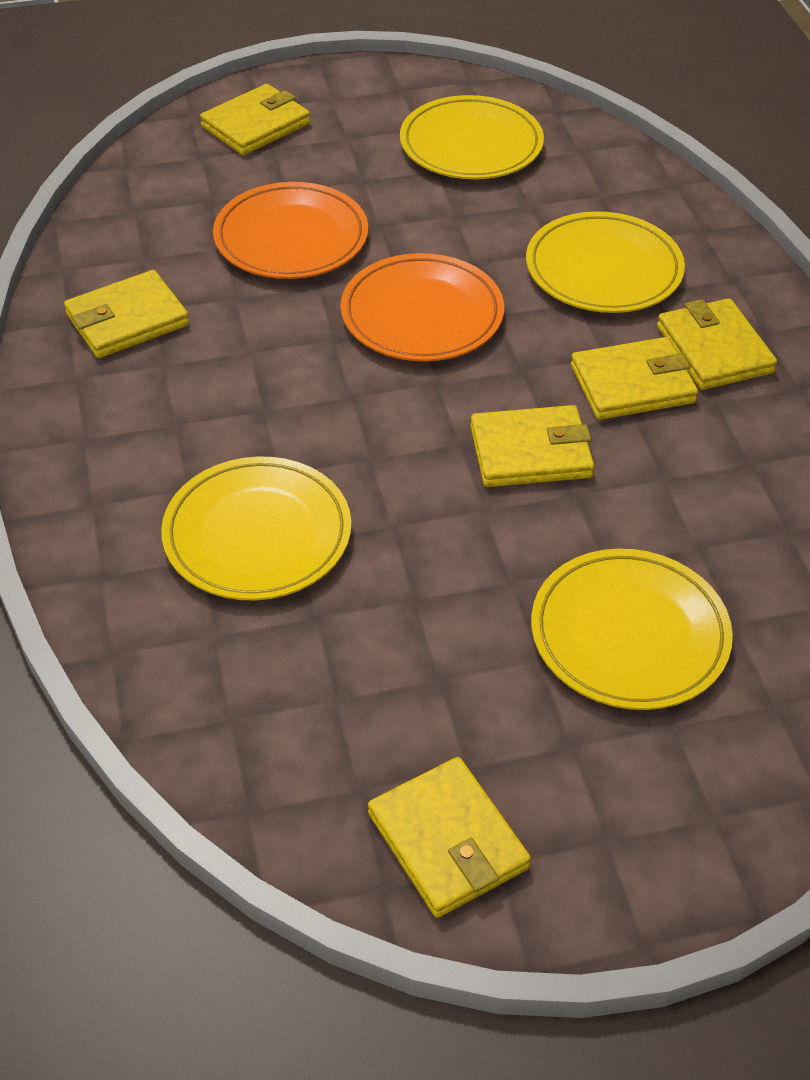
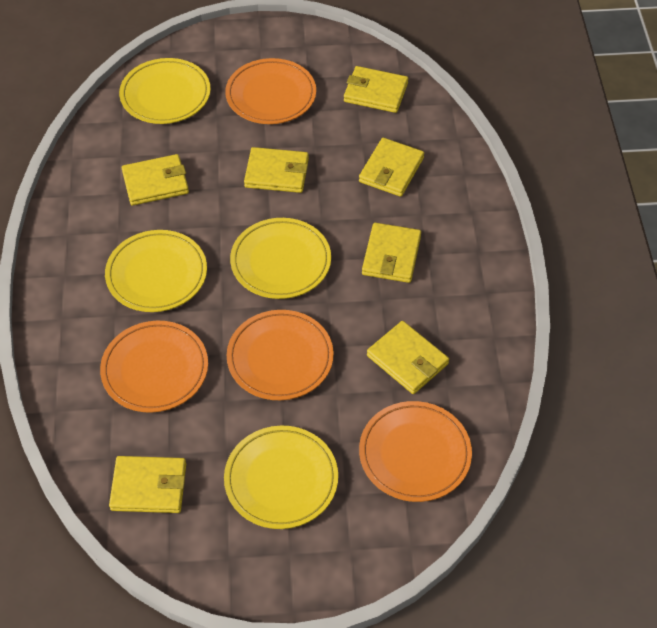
orange plate: [213,182,368,279] [341,253,504,362] = 2 -> [100,321,208,413] [225,58,316,124] [227,310,334,400] [359,401,472,502] = 4
yellow wallet: [64,270,189,358] [200,84,310,155] [368,757,531,918] [470,405,594,487] [571,337,698,420] [657,298,777,390] = 6 -> [109,456,186,513] [122,154,189,206] [244,147,309,193] [344,66,408,113] [359,138,424,197] [362,223,421,283] [367,321,449,394] = 7

